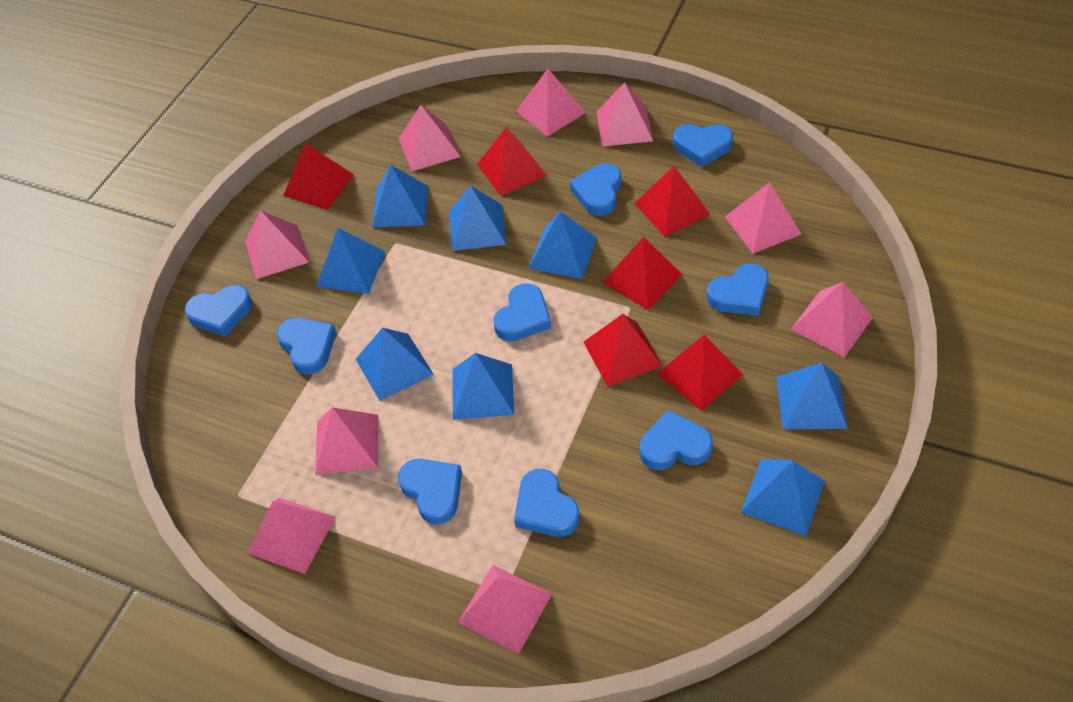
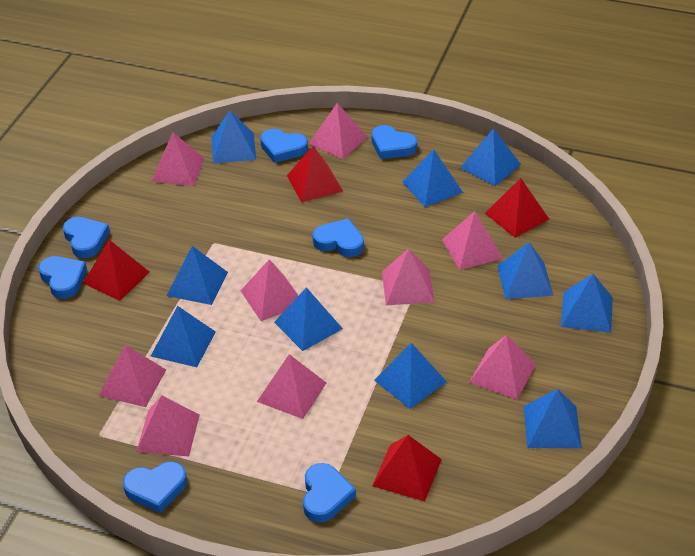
blue heart: [185,285,252,337] [277,318,337,375] [398,459,462,524] [493,283,551,342] [514,469,580,537] [570,163,621,216] [640,410,713,470] [673,124,733,167] [707,263,769,316] = 9 -> [38,256,87,299] [63,217,110,258] [123,462,187,513] [260,129,308,163] [303,463,356,523] [312,218,364,257] [372,125,417,159] = 7
blue pyramid: [316,228,385,294] [356,328,434,401] [372,164,429,227] [449,185,506,251] [452,353,514,420] [528,211,597,279] [741,459,825,536] [776,363,848,429] = 8 -> [151,306,216,367] [167,246,228,305] [212,111,256,163] [274,287,343,351] [374,343,447,409] [402,149,463,207] [460,128,521,186] [497,242,553,299] [523,389,582,448] [561,274,613,333] = 10
red pyramid: [283,143,354,210] [477,127,547,196] [584,314,663,387] [602,237,682,310] [634,166,710,237] [657,335,743,411] = 6 -> [83,240,150,301] [287,146,343,203] [372,435,442,501] [485,178,549,238] = 4

